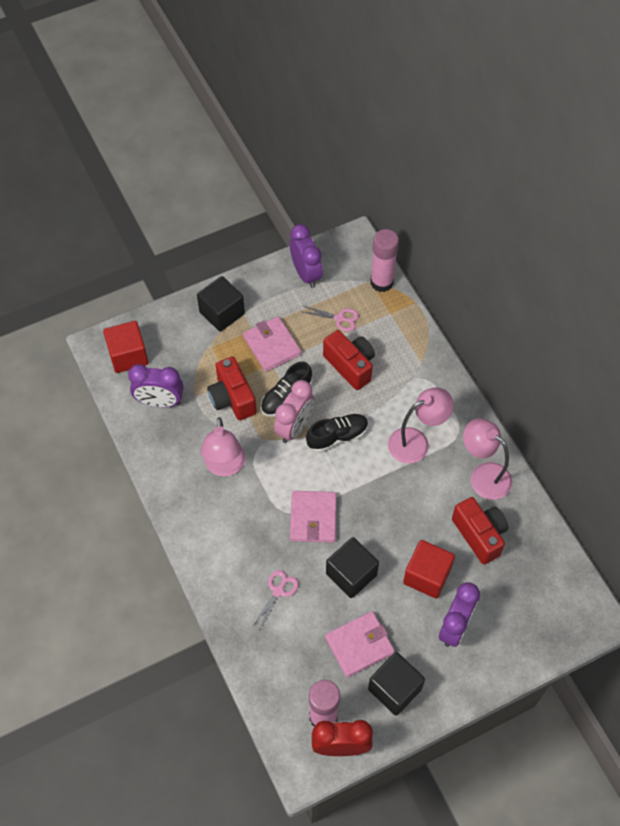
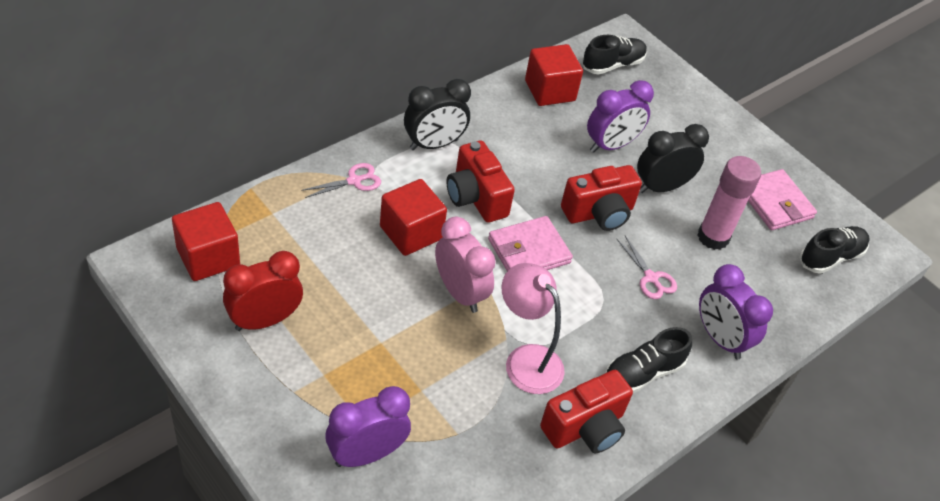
black clock: none = 0 -> [404,79,471,150] [637,124,709,193] = 2
black cube: [197,276,245,332] [326,537,379,598] [368,652,425,716] = 3 -> none = 0
black shoe: [261,361,312,417] [306,414,368,452] = 2 -> [582,35,647,75] [605,327,692,393] [799,226,870,274] = 3
pink glue stick: [309,680,340,727] [370,229,399,292] = 2 -> [697,156,761,250] = 1
pink lamp: [200,417,246,476] [388,388,454,464] [463,418,512,500] = 3 -> [502,263,565,394] = 1
pink wallet: [243,316,301,372] [290,491,337,543] [325,611,395,678] = 3 -> [488,216,573,271] [748,169,817,231] = 2
red cube: [103,321,148,373] [403,540,455,599] = 2 -> [172,202,240,281] [380,179,447,256] [525,44,583,106] = 3

